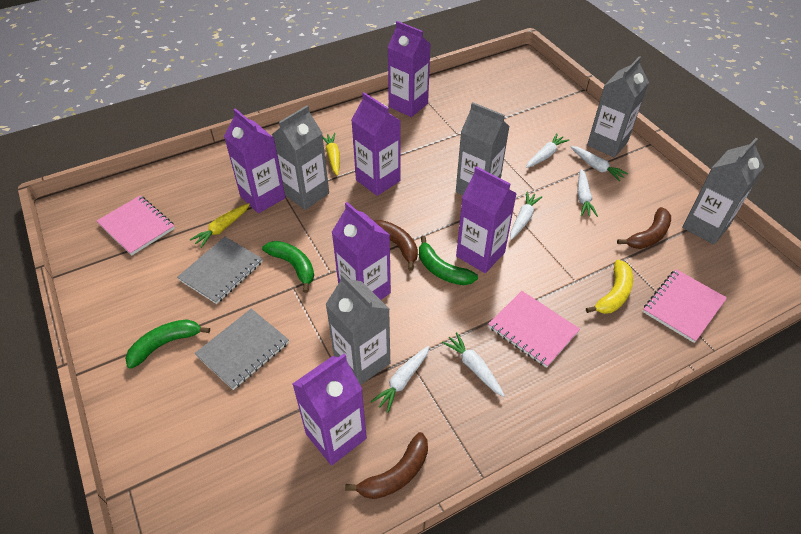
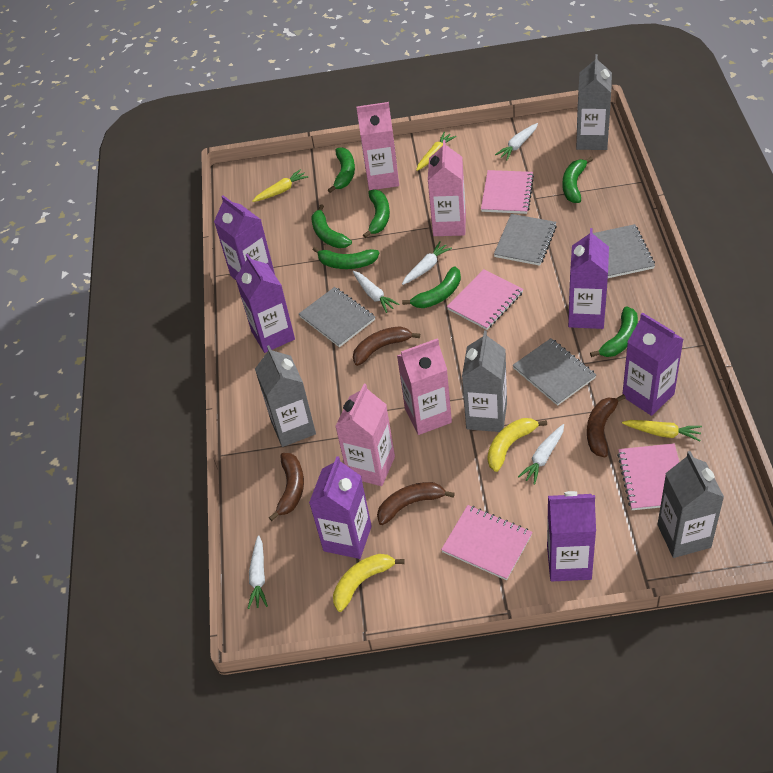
brown banana: [345,432,428,499] [374,220,418,271] [617,207,671,249] = 3 -> [269,453,304,521] [353,326,420,366] [377,482,455,525] [587,394,626,457] = 4
green banana: [125,319,210,369] [262,241,314,293] [419,236,478,285] = 3 -> [311,204,352,248] [313,247,379,269] [328,147,355,193] [363,189,390,238] [402,266,461,308] [562,157,593,203] [590,306,638,357] = 7
grey carton: [272,105,329,210] [325,273,390,385] [456,102,510,195] [587,56,649,158] [682,138,764,245] = 5 -> [255,345,316,447] [462,331,507,432] [576,54,612,150] [657,451,724,558] = 4
grey notebook: [177,236,263,304] [194,309,289,390] = 2 -> [299,287,375,347] [494,214,557,266] [513,338,596,406] [593,224,655,278] = 4
pink carton: none = 0 -> [335,384,395,486] [356,102,399,190] [397,338,452,435] [428,140,466,236] = 4
pink notebook: [97,196,175,256] [488,291,580,368] [643,269,727,343] = 3 -> [441,505,532,580] [447,269,523,330] [481,170,534,214] [617,443,679,510] = 4
white carrot: [371,346,429,413] [442,332,505,397] [510,192,542,240] [526,134,569,168] [570,146,629,182] [577,169,598,217] = 6 -> [247,535,268,609] [353,271,400,313] [402,242,452,285] [495,123,538,160] [518,424,564,485] = 5
yellow banana: [586,260,633,314] = 1 -> [333,554,405,612] [487,418,547,472] = 2
yellow carrot: [190,203,250,248] [323,133,340,176] = 2 -> [252,169,308,202] [416,132,457,171] [622,420,702,441] = 3

